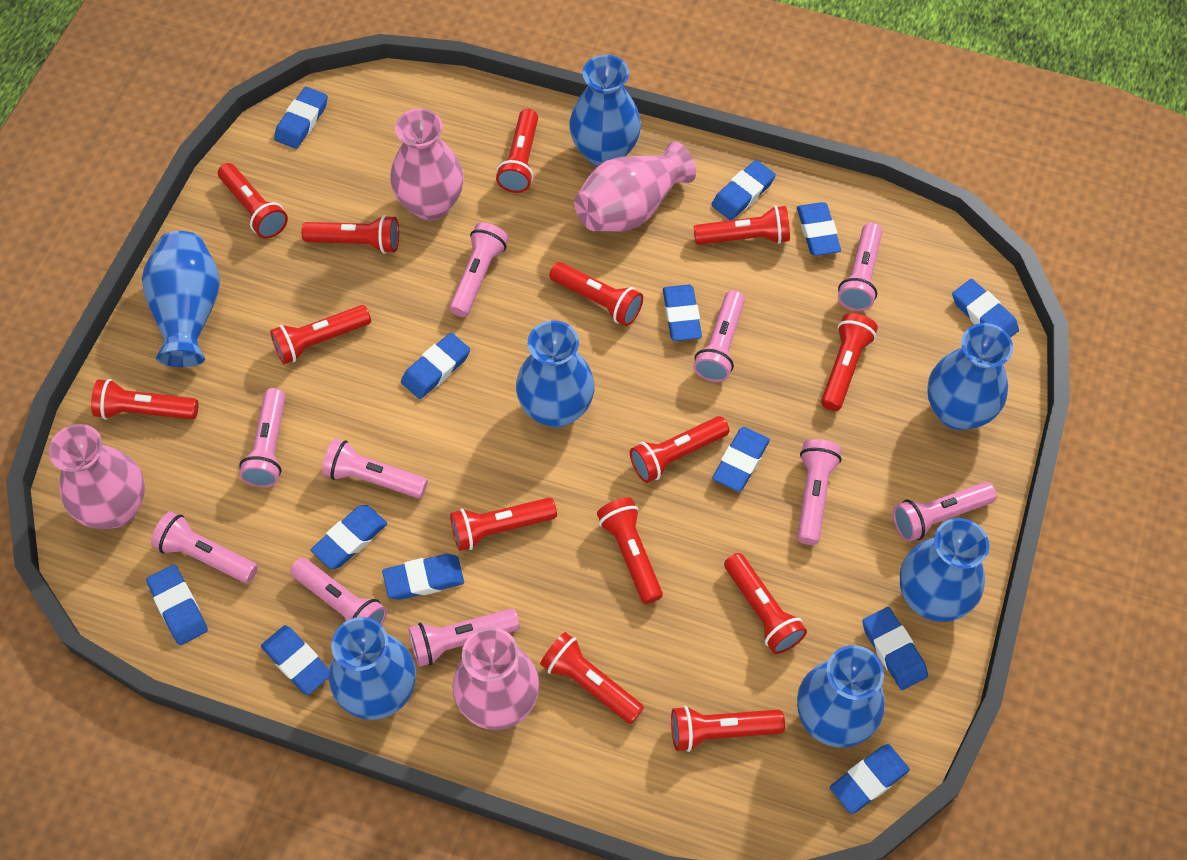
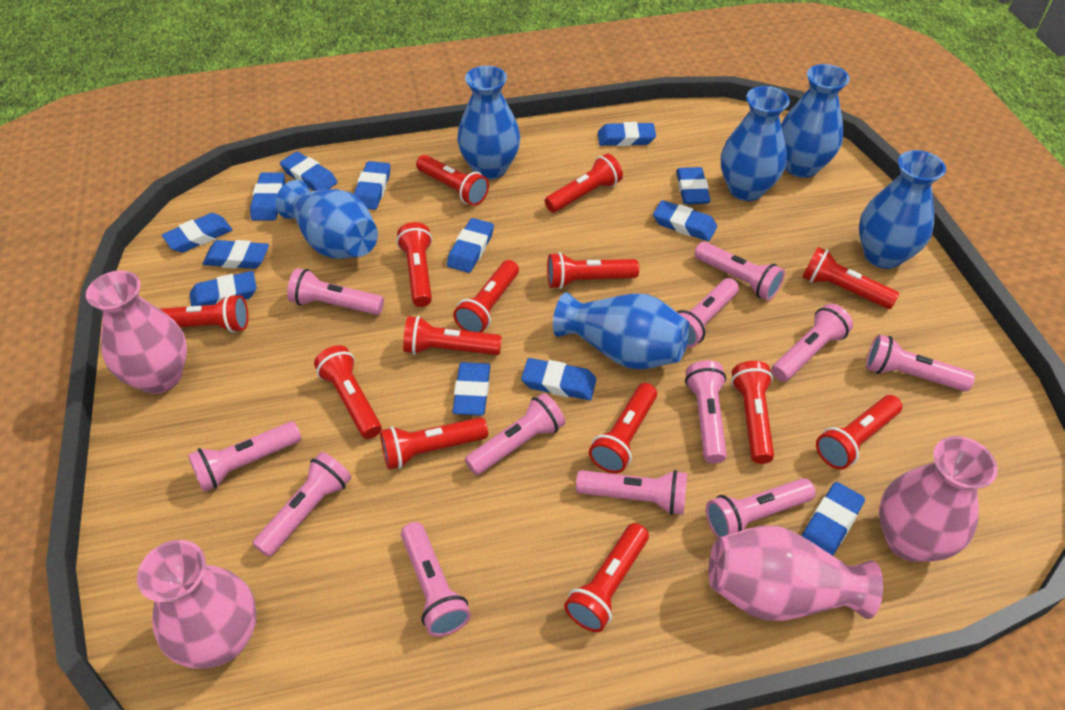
blue vase: [142,231,220,367] [329,617,416,720] [516,321,595,428] [569,55,641,166] [797,645,885,747] [900,518,989,622] [927,323,1013,430] = 7 -> [276,180,378,259] [457,66,520,179] [553,292,689,369] [721,86,790,201] [781,64,850,178] [859,150,946,269] = 6
pink flashlight: [151,511,258,583] [239,388,286,487] [290,558,387,625] [322,438,428,498] [409,608,520,667] [449,223,508,317] [693,290,745,382] [797,439,842,545] [838,222,882,311] [893,482,997,542] = 10 -> [188,421,302,492] [252,452,351,557] [287,268,384,315] [401,522,471,637] [465,393,565,475] [576,470,687,515] [677,278,739,348] [685,360,727,464] [694,242,785,300] [706,478,816,538] [771,304,853,382] [866,334,975,392] = 12

